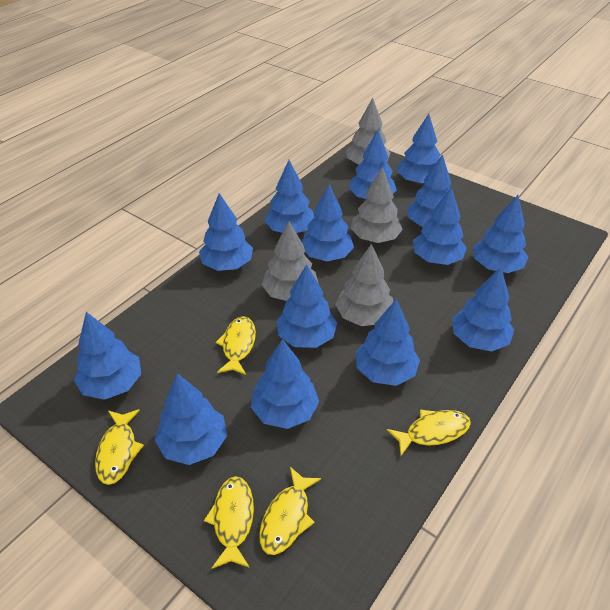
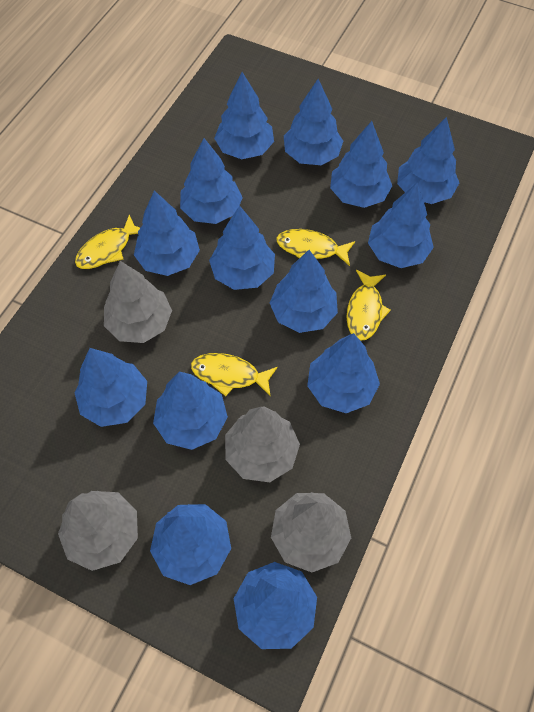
yellow fish: [95,409,144,485] [204,476,254,569] [215,316,256,375] [259,467,321,555] [387,410,471,456] = 5 -> [75,214,140,269] [191,353,278,397] [276,229,355,266] [346,270,391,341] = 4

